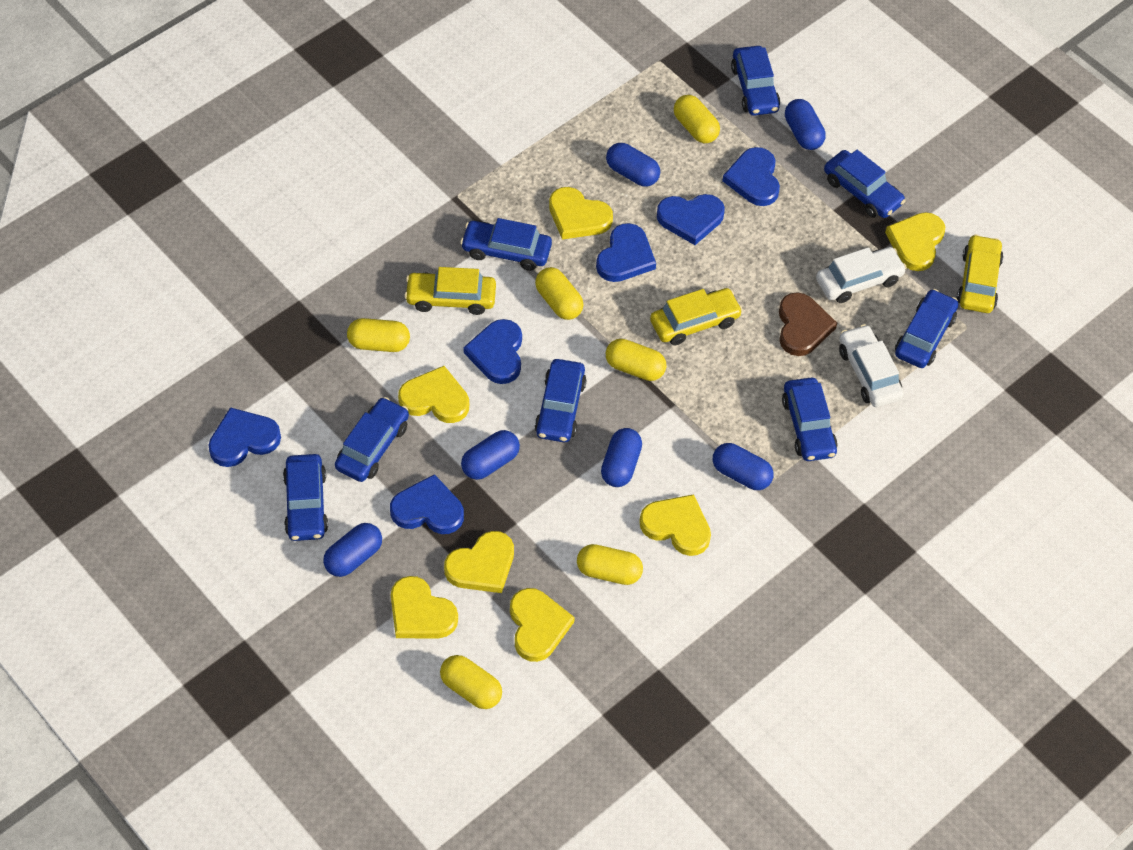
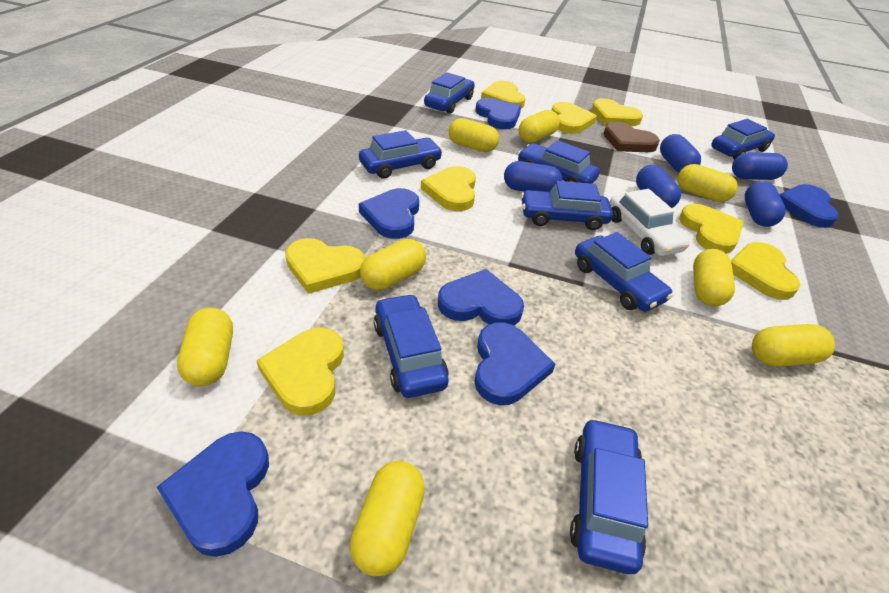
blue capsule: [323,523,382,577] [461,430,520,480] [601,428,642,487] [606,143,660,186] [713,443,774,490] [785,99,826,150] = 6 -> [504,161,563,192] [636,165,681,208] [660,134,701,172] [732,152,788,180] [745,181,785,227] = 5
white car: [816,247,907,303] [839,324,904,407] = 2 -> [610,189,689,256] = 1
yellow capsule: [347,318,410,352] [440,655,502,709] [535,267,583,320] [577,544,643,585] [606,339,666,381] [674,95,720,143] = 6 -> [177,308,233,386] [350,461,425,576] [360,239,426,290] [449,118,499,152] [519,110,560,143] [677,164,738,202] [693,249,735,306] [752,324,835,367] = 8
yellow car: [404,267,496,315] [650,288,743,345] [957,234,1003,313] = 3 -> none = 0
yellow heart: [391,576,458,638] [398,366,469,423] [444,531,514,593] [510,588,575,662] [549,187,613,240] [639,494,711,556] [885,212,945,271] = 7 -> [256,328,344,416] [285,238,365,294] [421,166,476,211] [481,81,525,108] [552,102,597,134] [591,98,643,126] [679,204,744,254] [731,242,801,300] = 8

